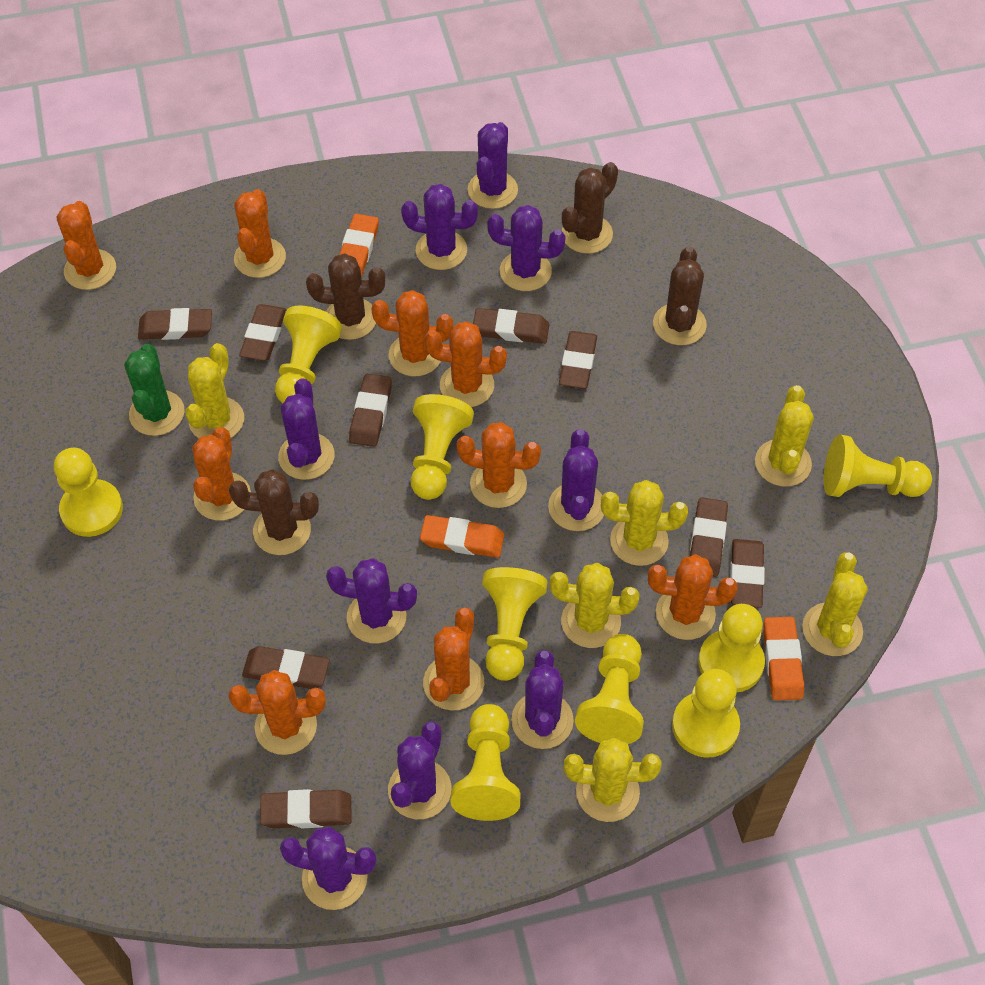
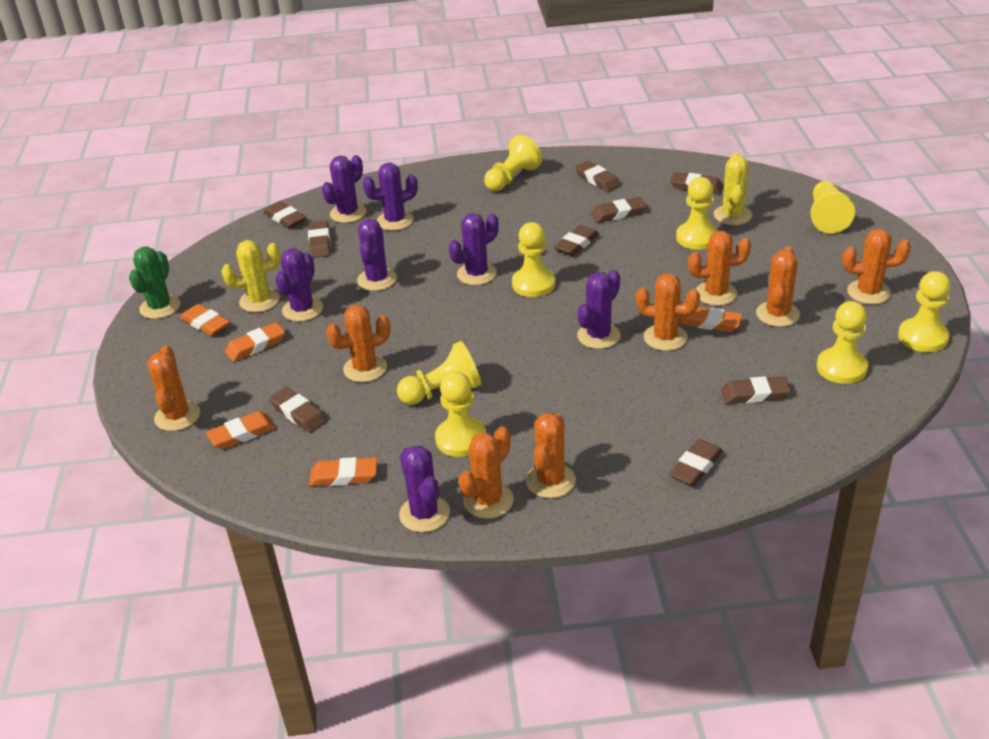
brown cactus: [229,470,319,555] [306,253,385,340] [562,162,618,254] [653,246,707,345] = 4 -> none = 0
orange cactus: [57,201,116,290] [192,427,251,521] [229,670,326,755] [234,189,286,278] [371,290,453,376] [423,607,484,710] [425,321,507,407] [457,422,541,508] [648,554,737,640] = 9 -> [147,345,200,431] [326,305,391,382] [459,426,514,519] [526,413,576,498] [636,274,700,351] [688,231,751,306] [756,246,800,327] [842,229,911,305] = 8
orange eraser: [339,214,379,278] [420,515,504,558] [763,617,804,700] = 3 -> [180,304,230,336] [206,411,276,449] [225,322,285,362] [309,457,377,486] [679,307,743,332] = 5
purple cactus: [278,378,335,480] [280,827,376,910] [326,558,417,644] [388,721,451,819] [401,184,478,270] [468,122,518,209] [487,205,566,291] [511,650,574,749] [548,429,604,531] = 9 -> [275,248,323,322] [322,155,366,223] [357,219,397,291] [363,163,418,231] [399,446,450,532] [449,213,499,285] [577,270,621,349] = 7
yellow cactus: [185,343,244,438] [549,563,640,648] [564,737,662,822] [601,480,688,566] [755,385,814,487] [802,552,868,656] = 6 -> [221,240,281,312] [714,153,752,225] = 2
yellow pawn: [54,448,123,537] [275,305,342,403] [411,394,474,500] [451,704,521,821] [482,567,547,681] [575,634,644,744] [672,669,740,758] [698,604,765,692] [824,434,932,497] = 9 -> [397,341,481,405] [435,372,486,457] [484,135,542,191] [512,222,556,297] [676,177,718,250] [810,181,855,233] [817,301,868,384] [898,271,951,352] = 8

